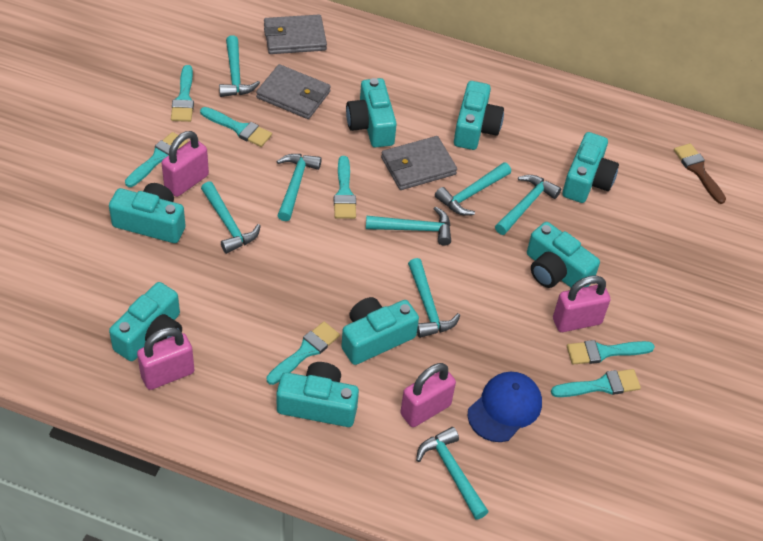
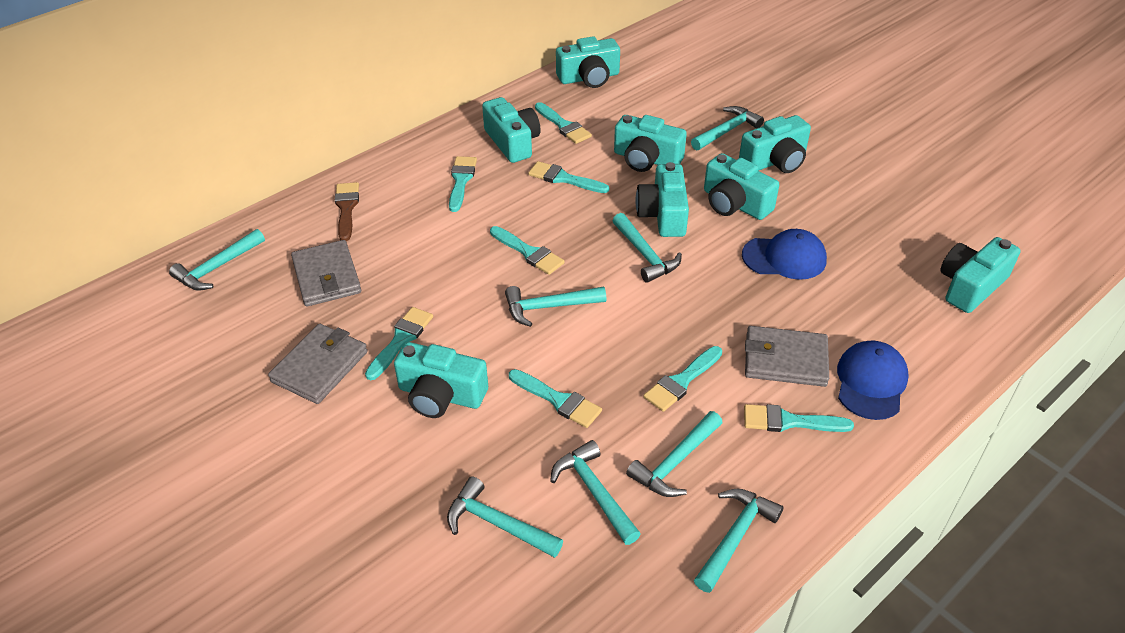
blue cap: [468,372,542,442] = 1 -> [742,229,827,280] [837,341,909,420] = 2
pink padlock: [137,327,195,390] [162,131,209,197] [400,363,456,427] [553,275,610,332] = 4 -> none = 0
turquoise brush: [125,132,188,187] [171,65,194,122] [200,107,272,147] [267,322,340,385] [334,156,356,219] [551,369,641,397] [567,340,655,365] = 7 -> [365,307,433,380] [449,156,477,212] [490,226,565,275] [509,369,602,428] [528,161,609,193] [535,102,592,144] [643,346,722,412] [744,404,854,432] = 8

